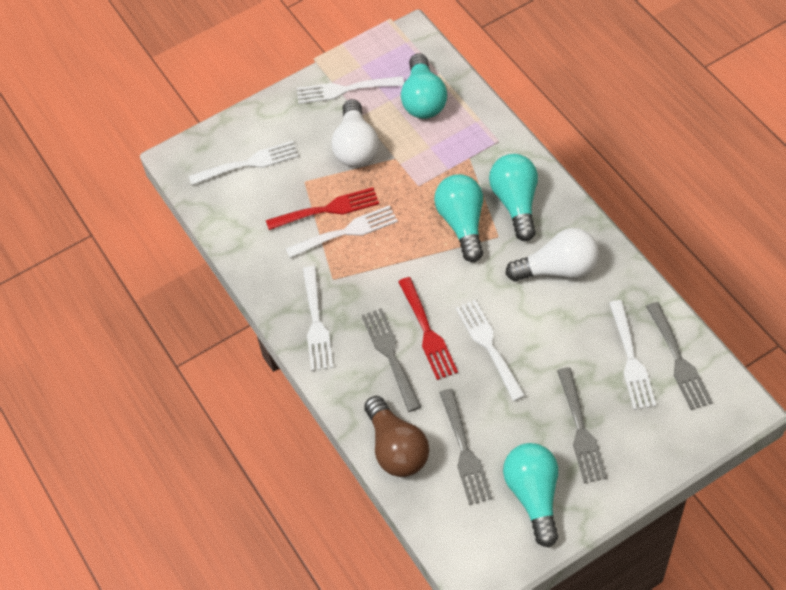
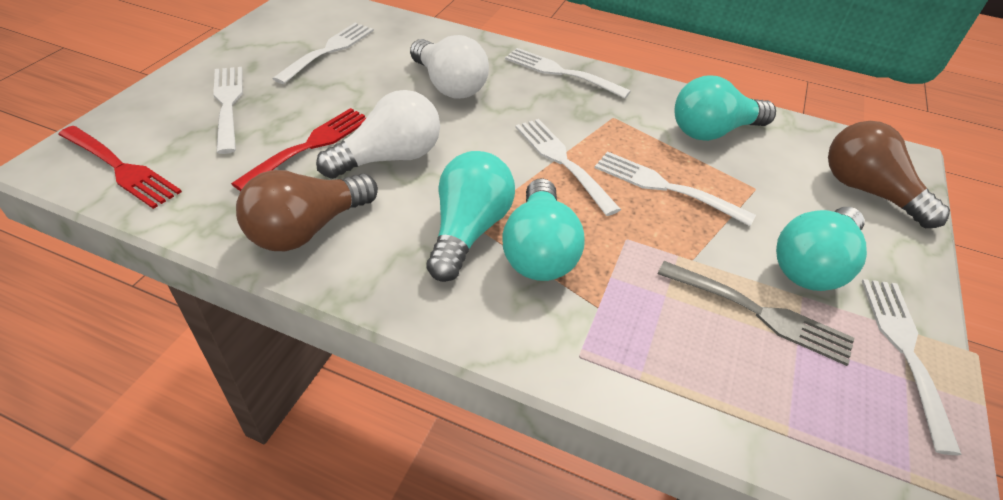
brown light bulb: [364,396,429,477] = 1 -> [236,170,378,251] [828,121,950,228] = 2
grey fork: [361,308,421,412] [439,389,492,505] [557,367,607,483] [646,302,712,410] = 4 -> [658,261,854,366] = 1

